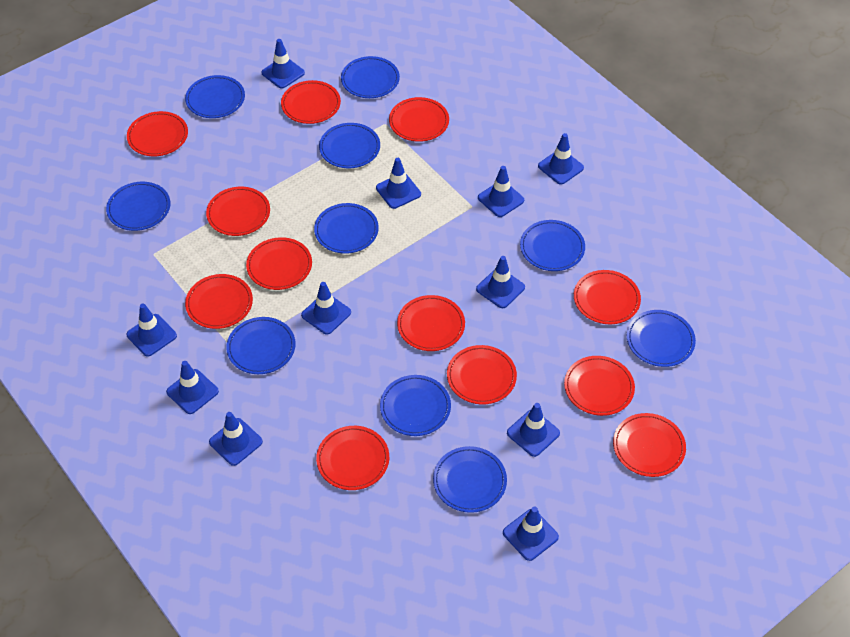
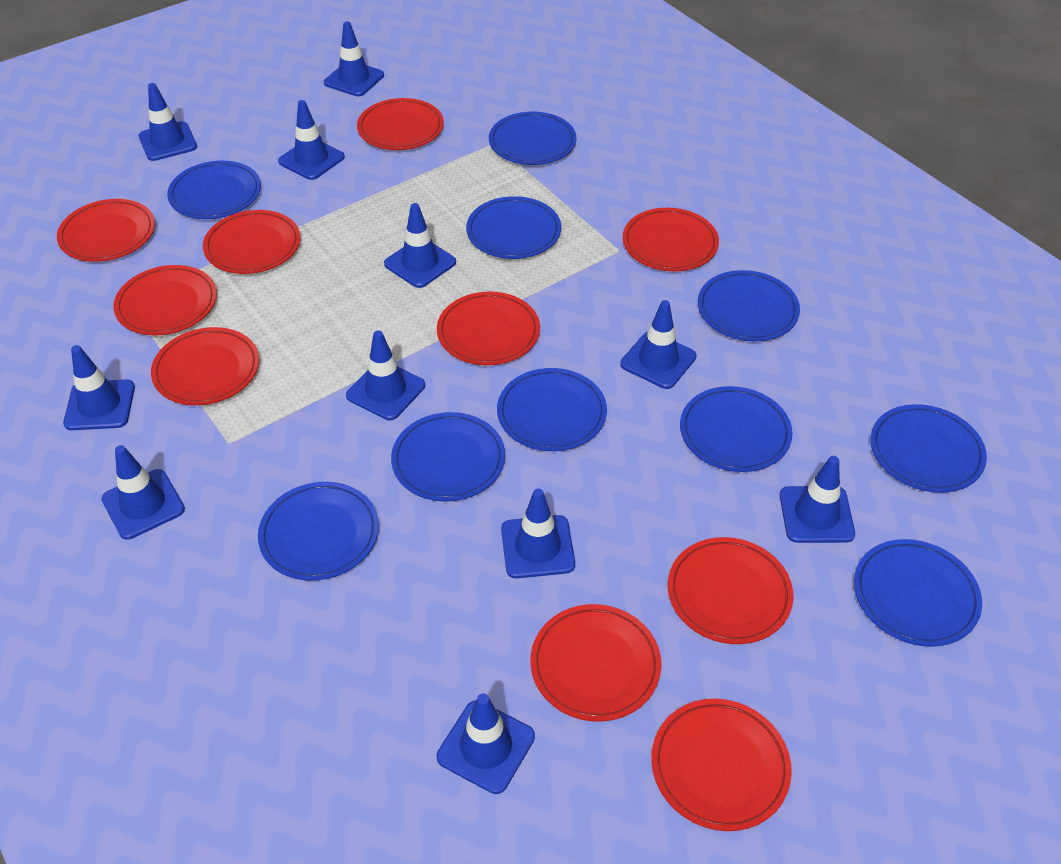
red plate: [127,111,188,156] [185,274,253,329] [206,187,270,236] [246,237,312,290] [281,80,341,124] [316,426,389,490] [389,97,449,142] [397,295,465,351] [447,345,517,404] [564,356,635,416] [574,270,641,324] [613,413,686,477] = 12 -> [57,199,155,262] [114,265,217,335] [151,327,259,405] [203,210,300,274] [357,98,444,150] [437,292,540,365] [530,604,661,722] [623,208,719,271] [651,699,792,831] [668,537,793,644] = 10

